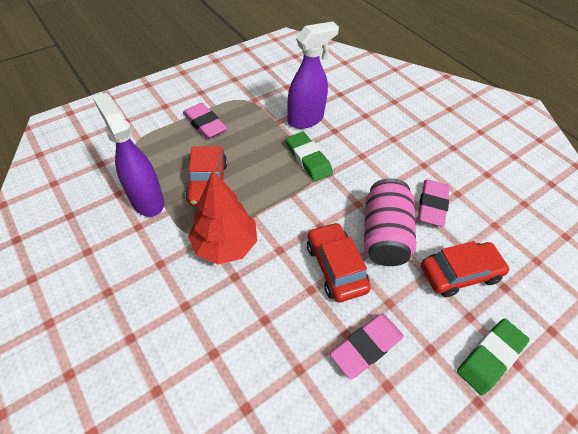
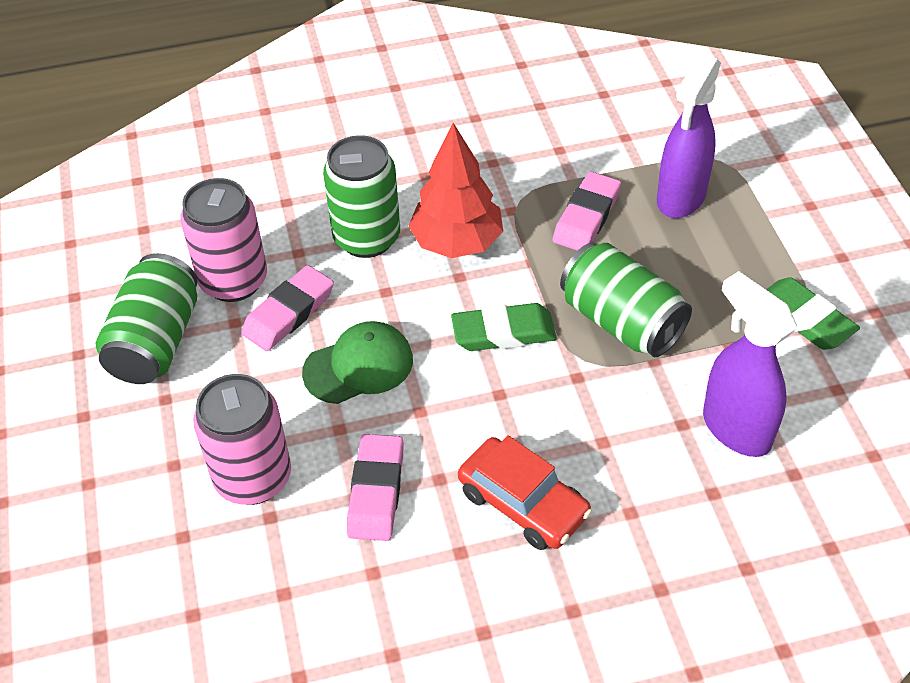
green can: none = 0 -> [96,253,198,384] [323,135,400,258] [560,243,692,357] = 3
green cap: none = 0 -> [302,321,413,404] = 1
pink can: [364,178,416,266] = 1 -> [180,178,267,302] [193,374,291,505] = 2
red car: [186,146,227,206] [307,222,371,303] [421,241,510,297] = 3 -> [458,435,592,550] = 1

